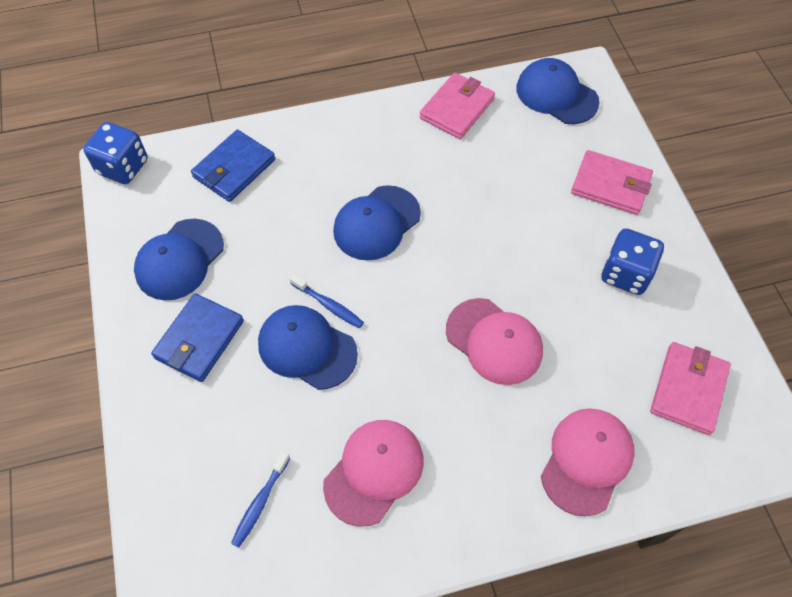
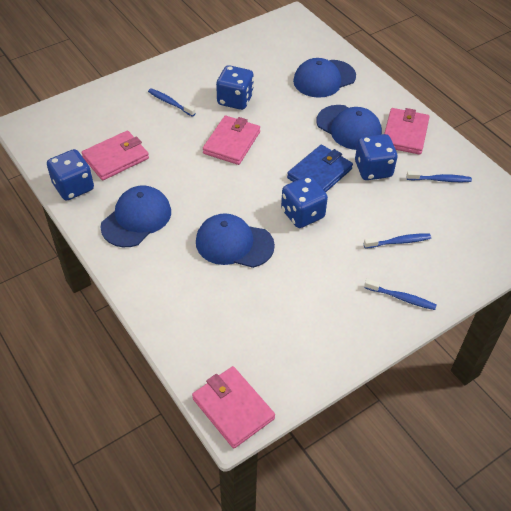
blue dice: [83,122,147,184] [602,228,664,295] = 2 -> [47,149,94,200] [216,65,254,110] [281,176,328,228] [355,134,397,180] = 4
blue toothbrush: [231,451,290,548] [289,274,364,328] = 2 -> [148,88,196,117] [364,234,431,249] [364,279,437,310] [407,171,472,182] = 4
blue wallet: [151,293,244,382] [191,130,275,202] = 2 -> [287,145,353,192] = 1
pink cap: [323,420,424,527] [446,298,543,385] [541,408,635,516] = 3 -> none = 0
pink wallet: [419,73,495,139] [571,150,653,215] [650,342,731,435] = 3 -> [81,131,149,180] [192,366,275,448] [203,116,260,165] [384,108,430,155] = 4

